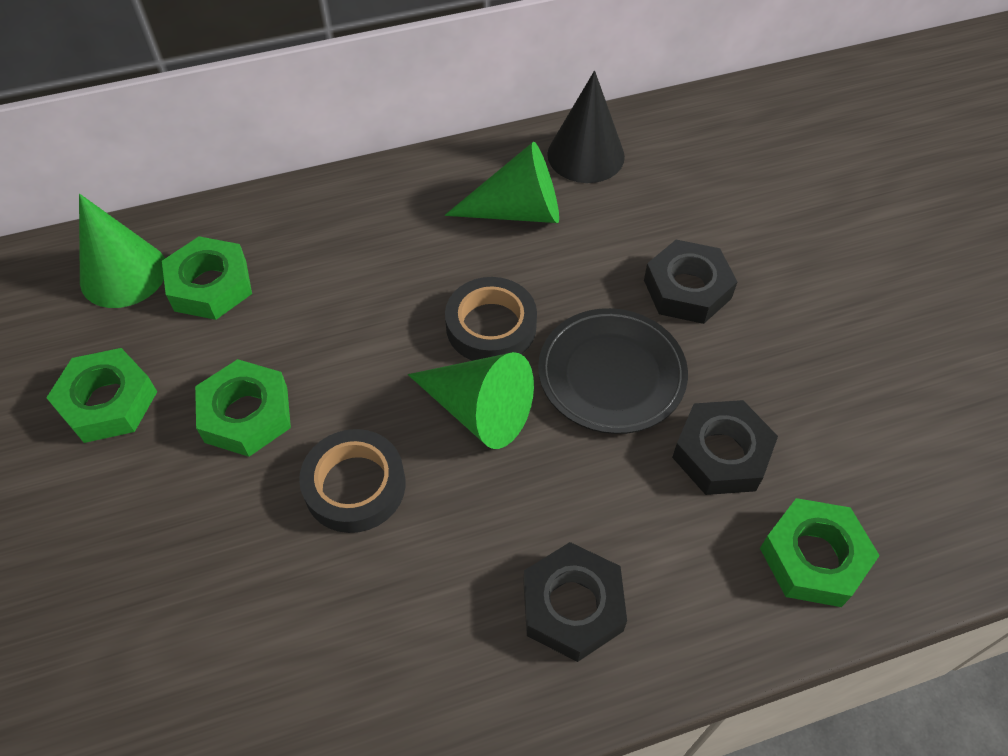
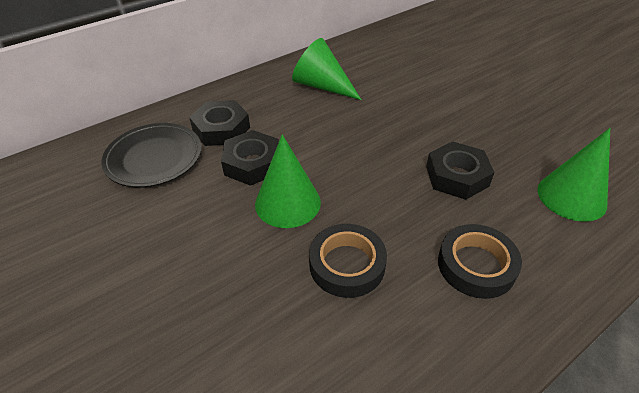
black cone: [547,71,625,183] = 1 -> none = 0
green nut: [46,348,157,443] [162,236,252,320] [195,359,291,457] [760,498,880,607] = 4 -> none = 0

